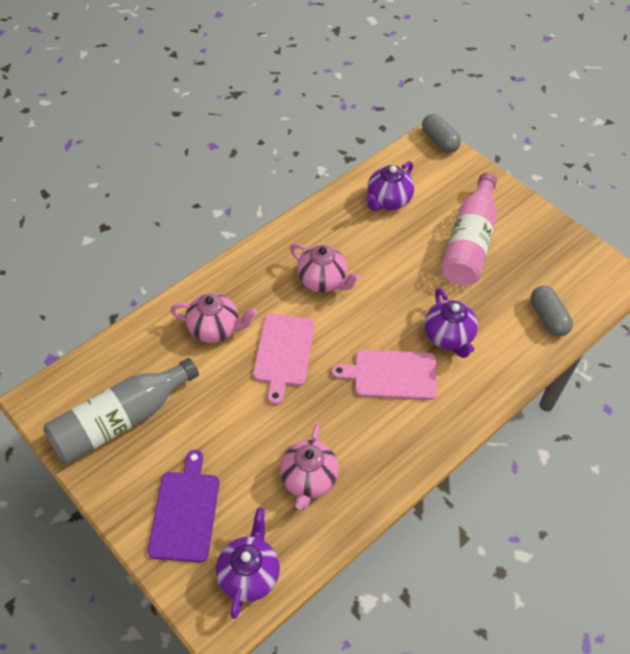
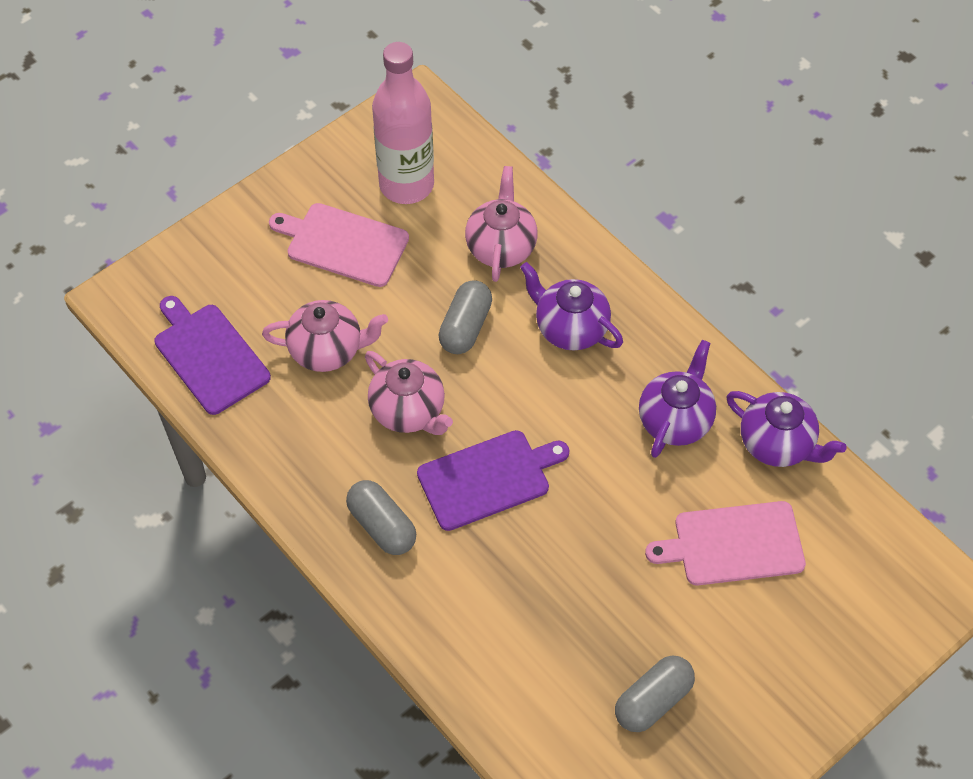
grey bottle: [43,358,199,464] = 1 -> none = 0
grey capsule: [422,114,461,153] [531,286,573,337] = 2 -> [346,480,416,555] [439,280,492,354] [615,656,695,732] = 3
purple cutting board: [148,450,219,562] = 1 -> [154,296,271,415] [417,430,569,531] = 2

